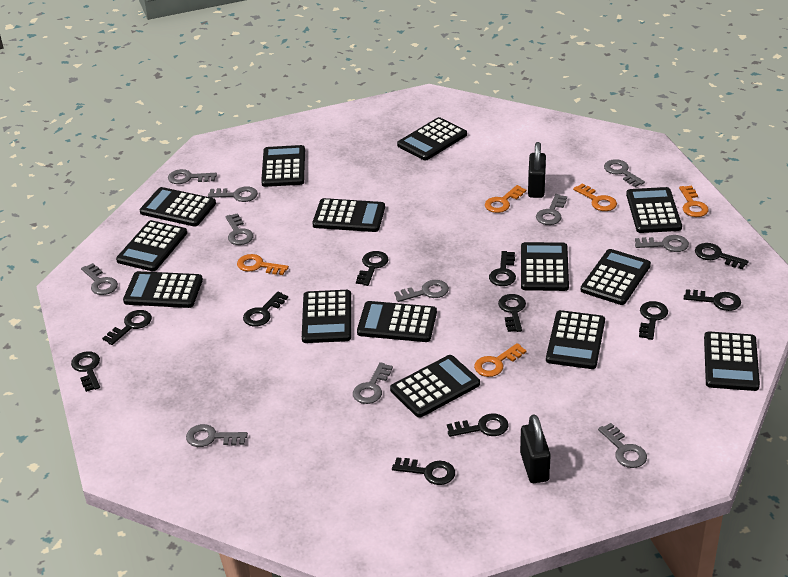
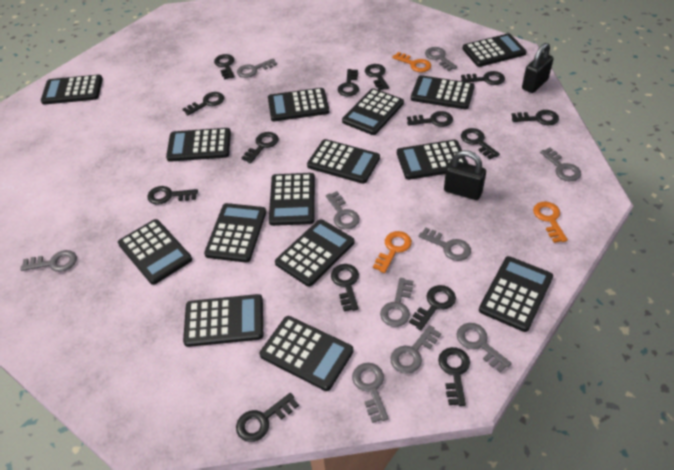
black calculator: [116,220,187,271] [123,271,203,308] [140,187,216,227] [261,145,305,187] [302,290,351,343] [312,198,385,232] [357,301,437,342] [390,355,480,418] [397,117,467,161] [521,242,569,291] [546,310,605,369] [581,249,651,305] [626,187,682,233] [704,332,760,391] = 14 -> [41,75,103,105] [118,219,192,285] [166,128,231,162] [183,294,263,347] [204,203,266,263] [260,316,354,391] [268,88,329,121] [269,173,315,226] [275,219,354,287] [307,139,380,184] [342,88,404,135] [397,140,468,180] [411,75,475,110] [463,33,527,67] [479,256,553,332] = 15
black key: [71,351,100,392] [102,310,152,345] [243,292,288,327] [356,251,389,286] [392,457,455,485] [447,413,509,437] [489,251,516,286] [498,294,526,332] [639,301,668,340] [684,289,741,311] [695,243,749,269] = 11 -> [147,186,198,205] [183,92,224,115] [214,54,235,80] [236,393,299,442] [242,132,279,163] [331,264,359,311] [338,69,359,96] [365,64,389,90] [407,111,453,127] [409,285,456,330] [438,347,470,406] [461,71,505,85] [461,128,500,159] [511,110,559,125] = 14
grey key: [81,263,118,295] [168,169,217,184] [186,424,248,447] [208,186,258,202] [226,213,253,245] [353,362,393,404] [394,280,449,302] [536,194,567,225] [598,423,647,468] [604,159,645,187] [635,235,689,252] = 11 -> [20,250,77,272] [237,59,277,78] [326,191,360,229] [352,363,389,423] [380,278,413,327] [390,325,441,374] [419,227,471,261] [425,47,457,71] [456,323,512,373] [540,148,581,181] = 10
orange key: [237,254,289,275] [474,343,527,377] [485,185,526,213] [573,183,617,211] [679,185,709,217] = 5 -> [373,231,412,273] [392,52,431,72] [533,202,568,243] = 3

